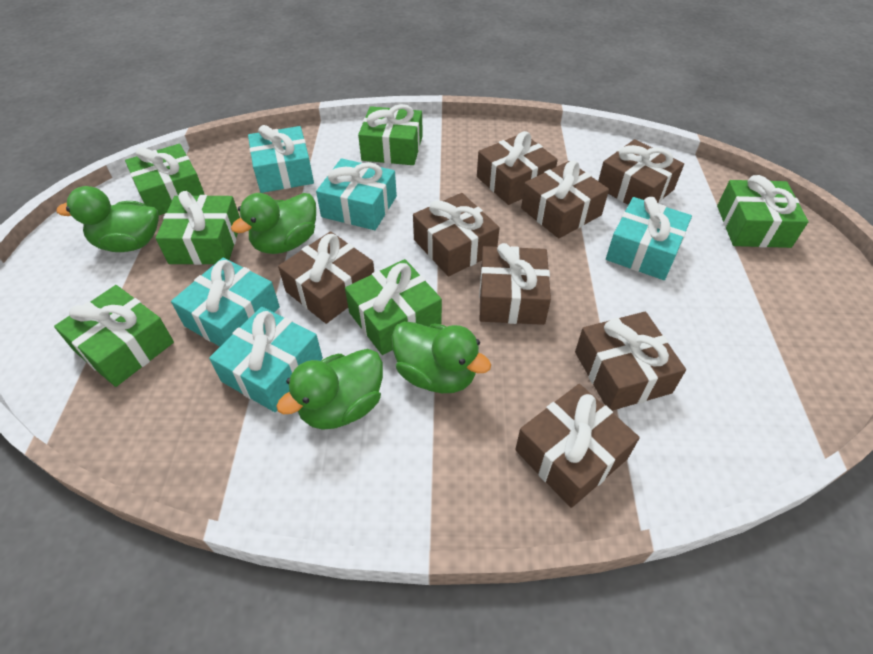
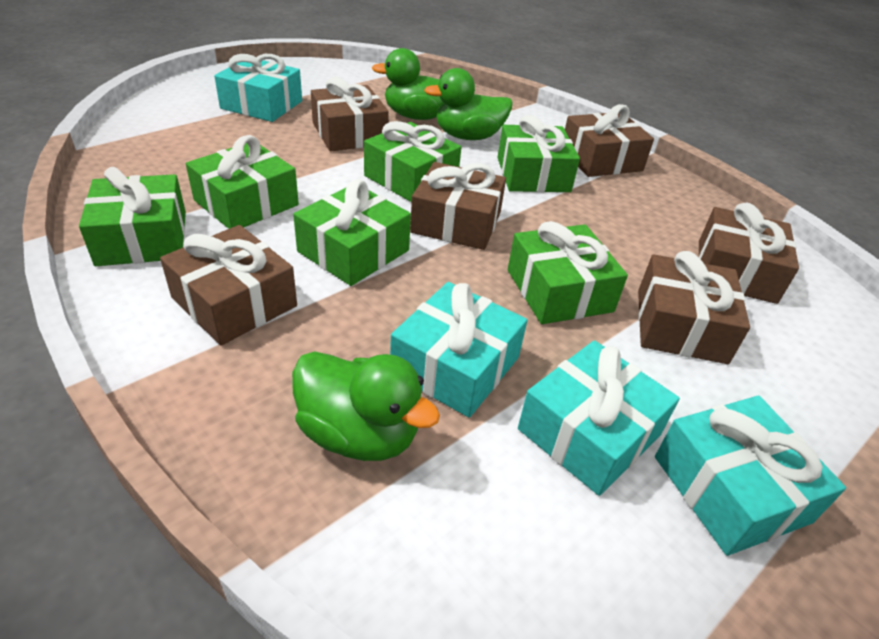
brown gift: [278,231,374,324] [413,193,500,276] [477,131,558,205] [479,243,551,325] [515,384,640,508] [521,160,609,238] [575,312,686,411] [598,139,684,205] = 8 -> [160,225,297,346] [311,77,389,151] [410,162,506,250] [565,104,654,177] [638,251,750,364] [699,203,799,304] = 6
green duck: [57,186,159,252] [231,193,316,254] [276,349,383,430] [392,321,491,393] = 4 -> [292,351,440,461] [371,48,444,120] [424,68,513,140] = 3
turquoise gift: [171,258,280,347] [209,307,323,412] [248,125,314,193] [316,158,397,230] [606,197,692,280] = 5 -> [214,54,302,122] [390,282,528,418] [518,340,680,496] [655,396,846,556] = 4

